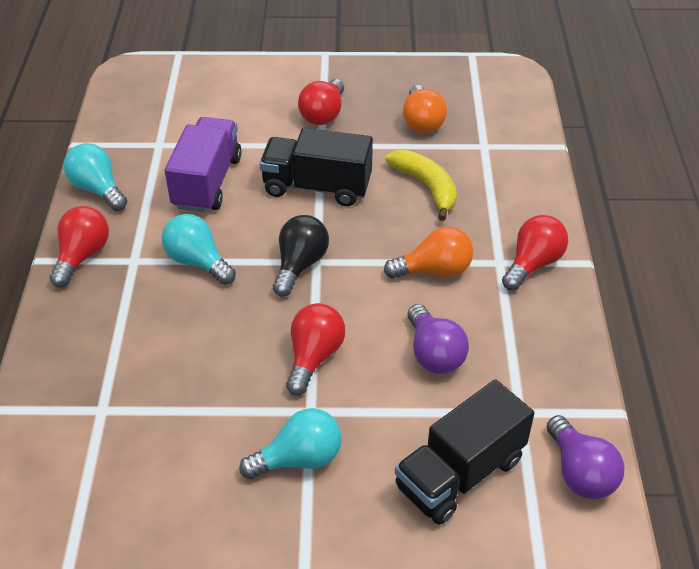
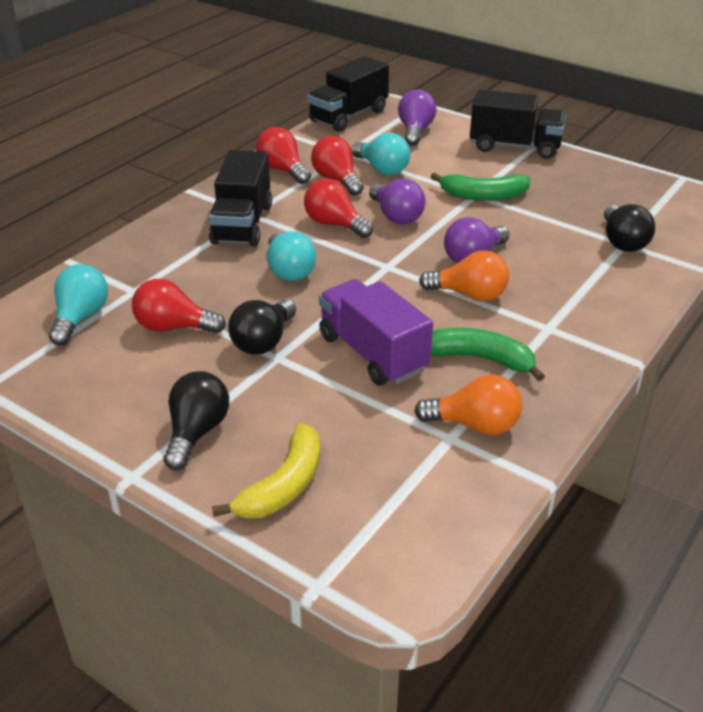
black light bulb: [273,215,329,297] = 1 -> [164,371,229,470] [228,299,296,355] [604,204,655,252] = 3
black truck: [259,128,373,206] [395,379,534,525] = 2 -> [209,150,272,247] [308,56,389,132] [470,90,566,159] = 3
green banana: none = 0 -> [430,173,530,201] [431,328,545,381] = 2
purple light bulb: [408,304,469,374] [547,415,625,499] = 2 -> [369,179,425,225] [398,90,436,146] [444,217,510,263] = 3

